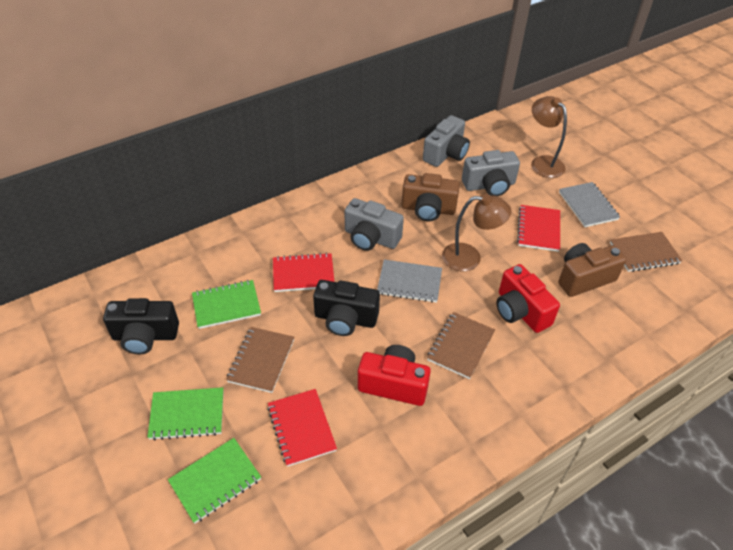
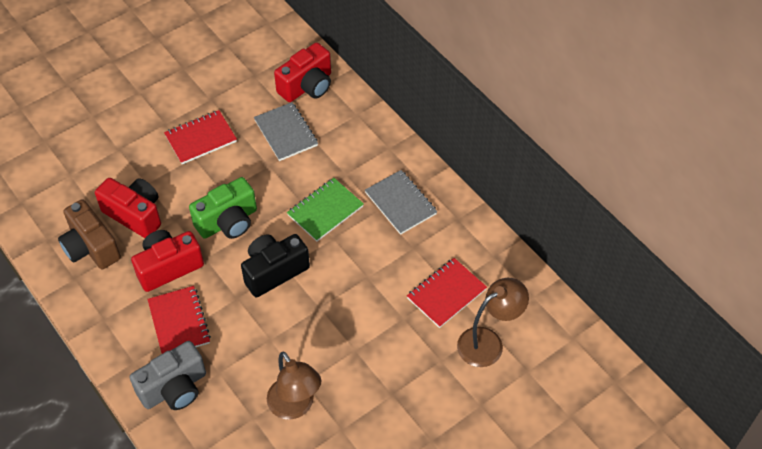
black camera: [103,298,179,355] [313,280,380,336] = 2 -> [241,234,310,297] = 1
brown camera: [402,173,460,221] [558,243,626,297] = 2 -> [58,199,121,269] = 1
brown notebook: [226,327,294,393] [427,312,495,379] [610,232,682,272] = 3 -> none = 0
green camera: none = 0 -> [189,177,257,239] = 1
green notebook: [147,387,224,440] [168,438,261,524] [192,280,261,329] = 3 -> [287,178,364,241] = 1
grey camera: [345,198,404,251] [423,115,470,167] [462,150,520,196] = 3 -> [129,341,206,410] = 1
red camera: [358,345,431,406] [496,264,560,333] = 2 -> [95,178,161,238] [131,230,204,292] [274,42,331,102] = 3

